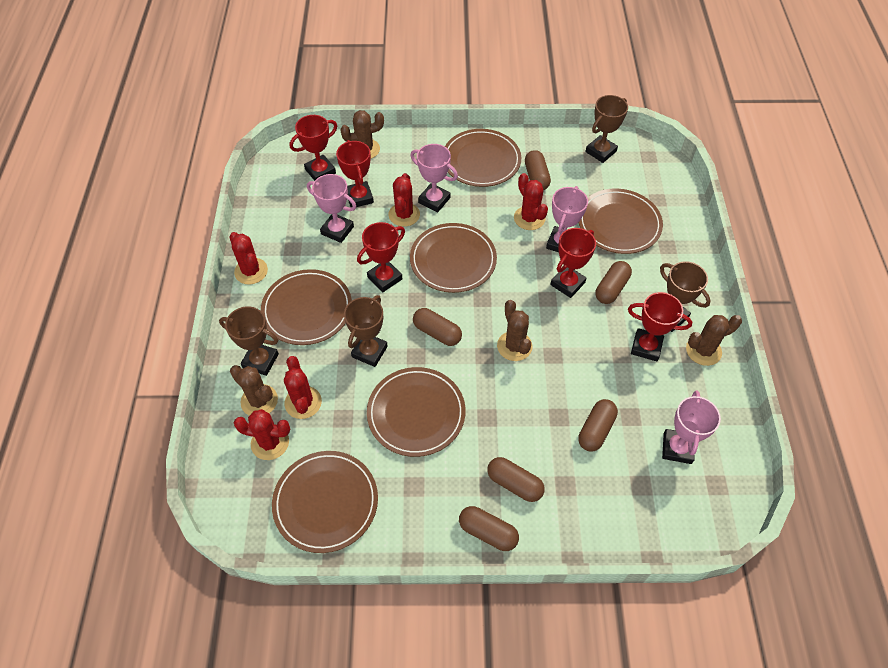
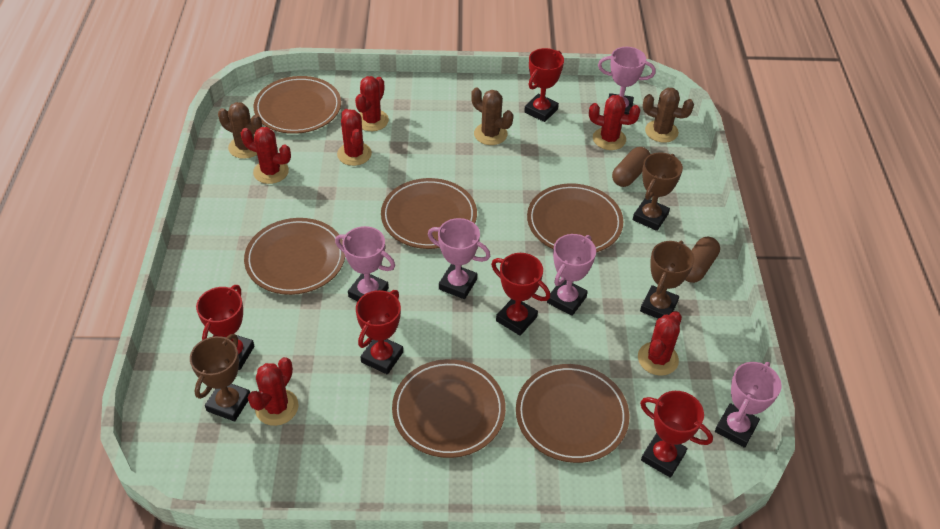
brown cactus: [230,365,278,416] [340,110,384,159] [497,300,532,361] [686,315,742,366] = 4 -> [218,102,262,159] [471,87,513,145] [643,88,694,143] = 3
brown capsule: [413,308,462,346] [459,506,519,551] [487,457,545,502] [525,150,551,190] [578,399,618,452] [596,261,632,304] = 6 -> [612,147,650,187] [685,236,720,283] = 2
brown trophy: [219,306,279,376] [344,295,388,367] [585,95,628,163] [660,261,711,332] = 4 -> [190,334,250,422] [633,152,683,231] [640,241,695,319] = 3
pink trophy: [307,174,356,243] [410,144,458,212] [546,186,588,252] [662,390,721,464] = 4 -> [335,226,395,301] [428,218,490,299] [547,234,596,316] [598,47,656,115] [715,362,782,448] = 5
red cactus: [229,232,268,284] [234,409,290,460] [284,356,322,419] [389,173,420,227] [514,173,548,230] = 5 -> [241,127,291,184] [248,357,299,426] [337,109,372,166] [355,76,389,131] [589,95,640,150] [638,311,682,376] = 6

